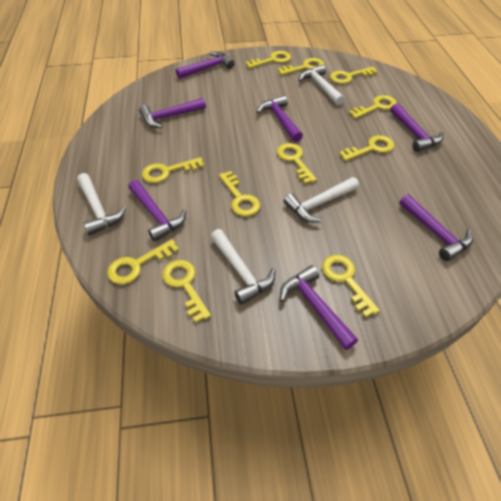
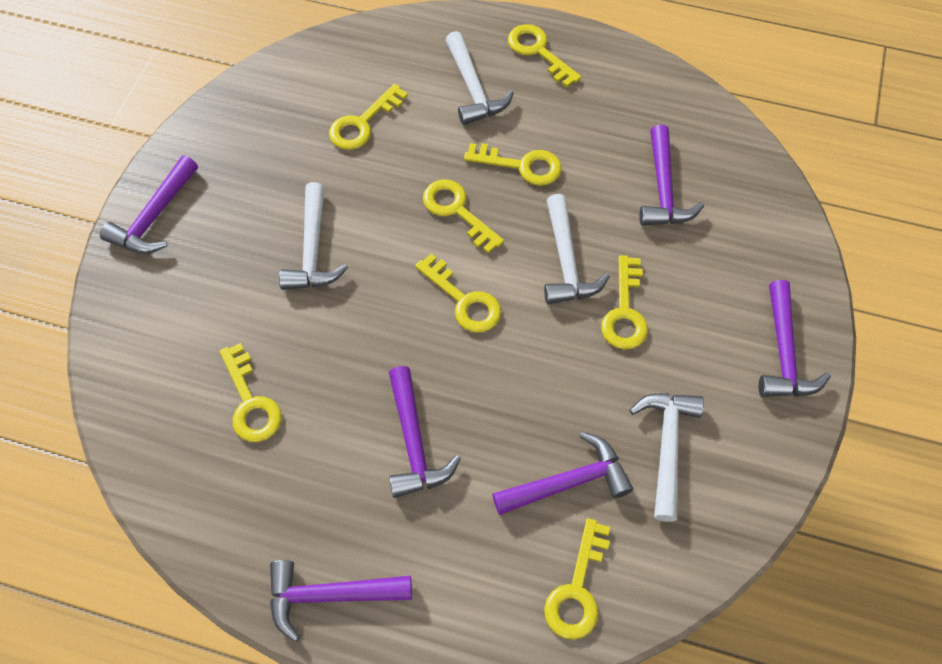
purple hammer: [128,180,186,242] [139,98,206,128] [176,51,234,79] [256,95,303,142] [280,265,358,350] [390,103,444,152] [399,194,473,261] = 7 -> [100,155,198,254] [270,560,412,642] [389,366,461,498] [492,432,633,515] [639,125,704,226] [759,280,831,397] = 6
yellow key: [107,239,179,284] [142,157,204,183] [162,260,211,323] [219,171,261,216] [245,51,291,68] [277,143,317,184] [278,58,324,75] [322,255,380,318] [330,67,378,84] [339,135,394,161] [349,95,397,119] = 11 -> [220,343,282,442] [329,84,408,150] [415,254,501,333] [423,179,504,253] [464,143,562,186] [508,24,581,87] [544,518,610,640] [601,255,648,350] = 8

